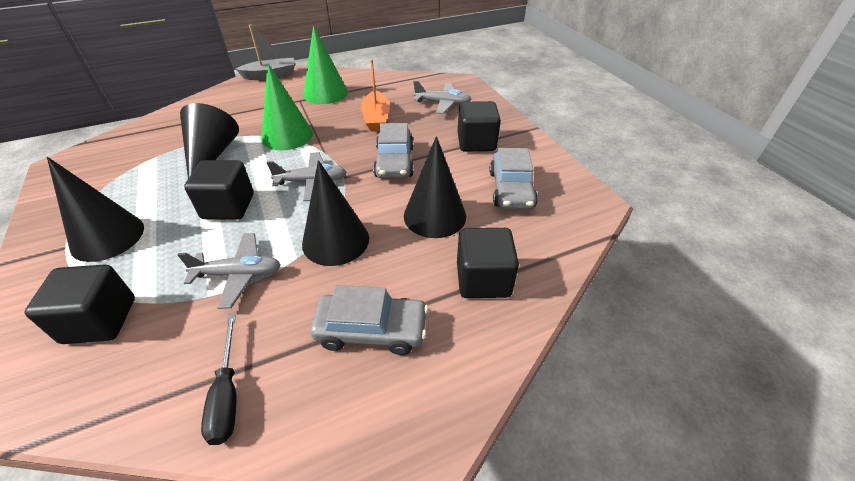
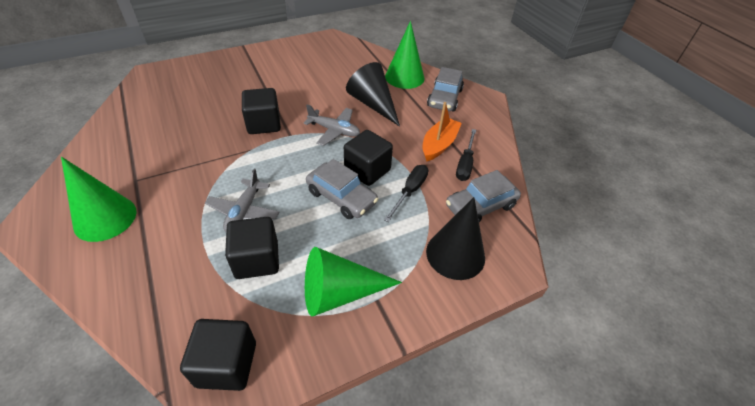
black cone: [47,157,144,262] [180,103,239,178] [302,160,369,266] [404,136,466,238] = 4 -> [346,62,400,127] [426,197,485,280] = 2
black screwdriver: [201,314,236,445] = 1 -> [384,165,428,222] [456,129,476,181] = 2
green cone: [261,63,313,150] [303,26,348,104] = 2 -> [61,157,137,242] [305,247,402,316] [385,21,424,89] = 3
grey boat: [235,24,295,80] = 1 -> none = 0
grey plane: [177,233,281,309] [267,152,346,201] [413,81,472,114] = 3 -> [205,169,279,232] [304,104,360,146] = 2

